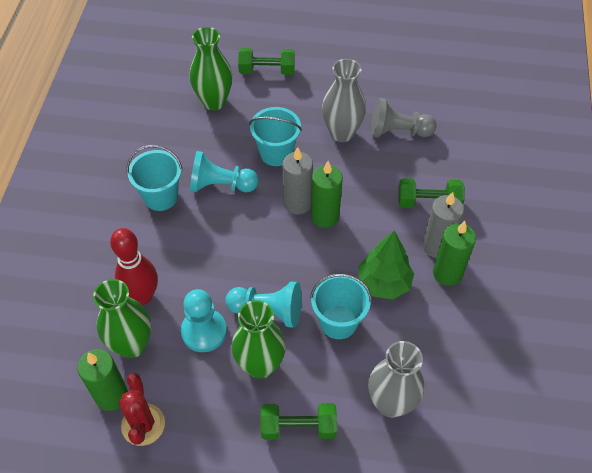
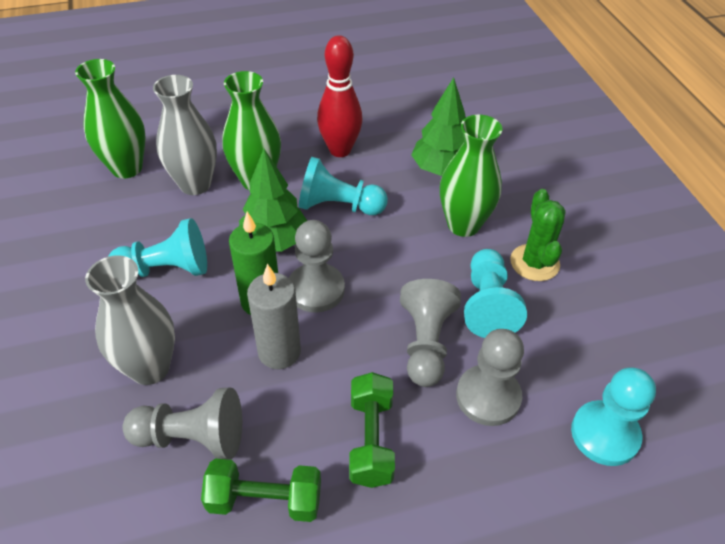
green cactus: none = 0 -> [510,189,566,281] = 1
green candle: [77,349,128,411] [311,161,343,228] [433,221,476,286] = 3 -> [229,212,278,315] = 1
green dumbbell: [238,48,295,75] [260,403,337,440] [398,178,465,208] = 3 -> [201,459,321,522] [349,372,395,488] = 2
green tree: [358,231,414,299] = 1 -> [239,149,307,252] [411,77,466,176] = 2
grey candle: [283,147,313,215] [423,192,464,258] = 2 -> [247,264,301,369] = 1
grey pawn: [371,98,437,138] = 1 -> [122,387,242,459] [289,220,345,312] [400,279,461,387] [456,329,524,426] = 4
red cactus: [119,373,165,446] = 1 -> none = 0
turquoise bucket: [127,145,183,211] [249,107,302,166] [310,274,372,339] = 3 -> none = 0
turquoise pawn: [181,289,227,352] [190,151,258,192] [225,282,302,328] = 3 -> [108,218,207,277] [299,157,388,215] [464,249,527,338] [571,367,656,466] = 4

